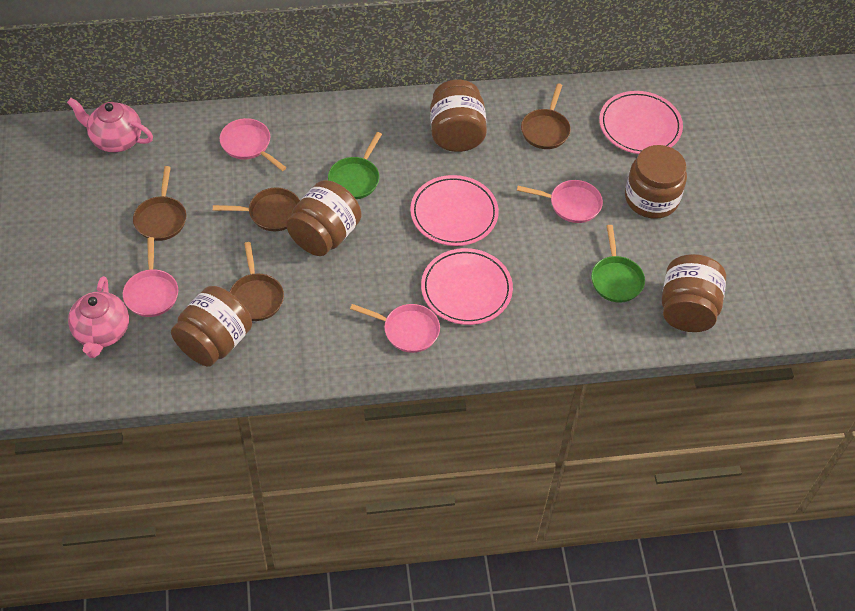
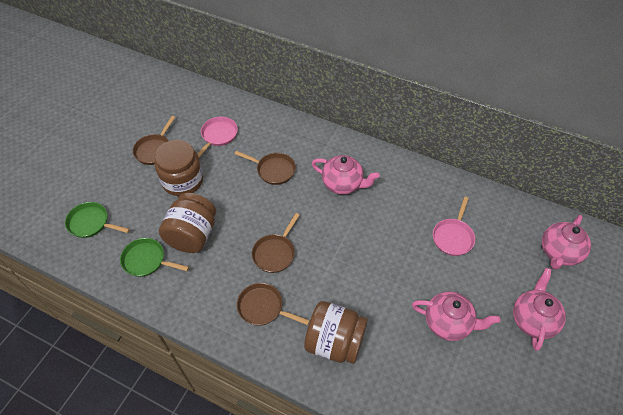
brown jar: [171,286,252,366] [286,180,362,256] [430,80,487,152] [625,145,687,219] [662,254,726,332] = 5 -> [155,140,203,196] [159,193,216,253] [304,301,368,364] = 3
pink pan: [123,237,178,317] [220,118,287,171] [350,304,440,353] [517,180,603,223] = 4 -> [198,117,238,158] [433,197,475,256] = 2
pink plate: [410,175,499,246] [421,248,513,325] [599,91,683,154] = 3 -> none = 0
pink teapot: [67,98,153,153] [68,276,129,358] = 2 -> [312,155,380,195] [412,291,500,341] [513,268,566,351] [542,215,591,270] = 4

